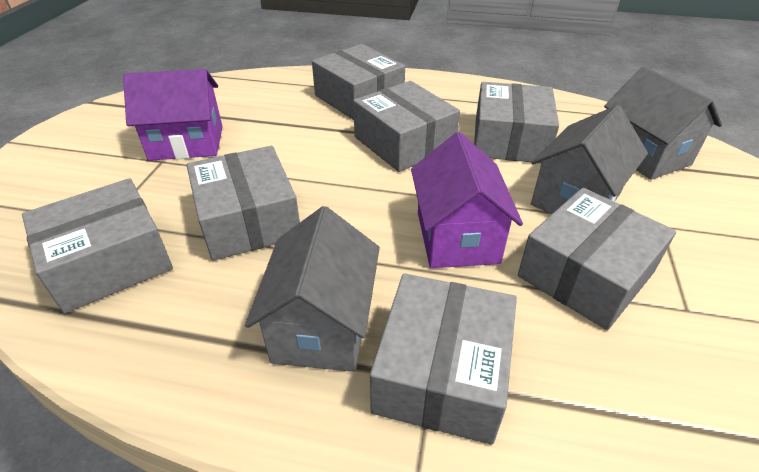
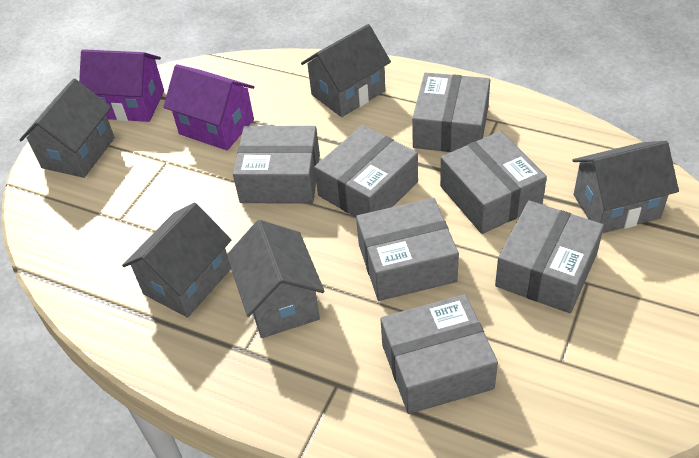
grey house: [245,206,380,372] [531,105,648,214] [604,66,722,180] = 3 -> [19,79,115,178] [122,202,231,318] [227,220,324,338] [301,24,391,117] [573,141,679,233] = 5

